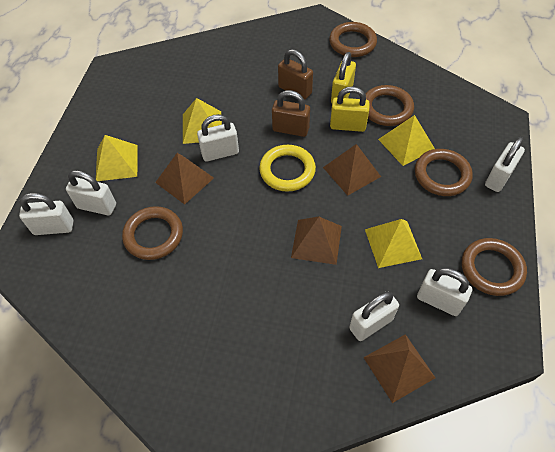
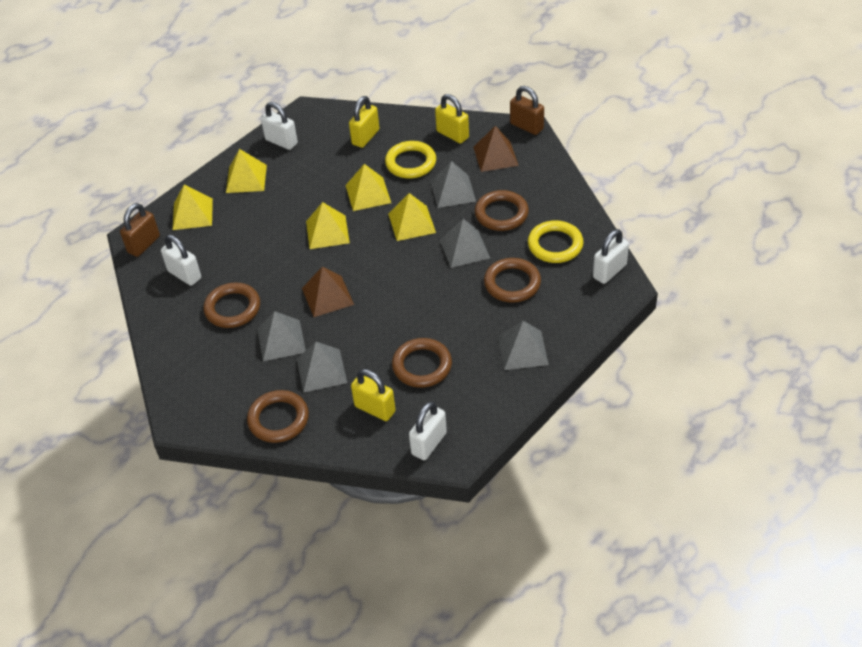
brown pyramid: [155,153,214,205] [291,217,342,265] [323,144,381,196] [363,334,435,403] = 4 -> [302,267,354,317] [473,126,519,172] = 2
grey pyramid: none = 0 -> [258,311,306,361] [297,342,347,393] [431,161,476,208] [440,219,490,268] [498,321,549,370] = 5
white padlock: [19,193,73,235] [66,170,116,215] [197,114,239,162] [349,291,399,341] [417,268,472,316] [485,137,525,192] = 6 -> [161,235,201,286] [261,102,298,150] [409,401,447,460] [593,229,629,284] = 4
yellow padlock: [330,86,370,132] [331,52,356,103] = 2 -> [349,96,379,148] [351,369,396,421] [435,94,469,143] = 3
yellow pyramid: [96,135,137,181] [183,98,222,144] [365,219,422,268] [378,115,435,166] = 4 -> [173,185,213,230] [226,149,267,193] [306,202,350,249] [345,164,391,211] [388,193,436,241] = 5
yellow ring: [259,145,316,192] = 1 -> [385,141,436,178] [528,220,584,263] = 2

